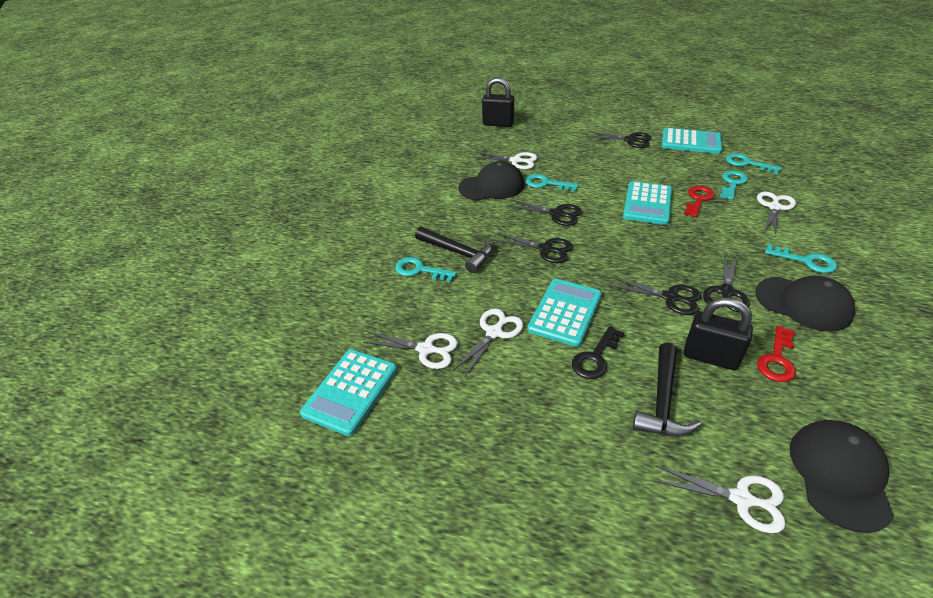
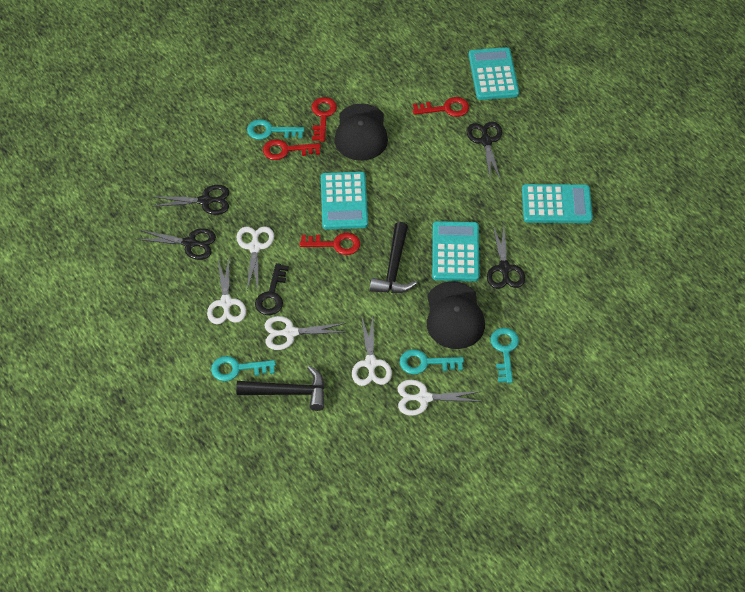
black cap: [458,161,524,201] [755,276,855,332] [790,420,894,533] = 3 -> [334,103,388,161] [427,281,485,349] = 2
black padlock: [482,77,514,127] [684,298,753,370] = 2 -> none = 0
black scissors: [493,233,573,263] [508,200,582,226] [587,131,652,148] [609,277,702,315] [703,255,750,312] = 5 -> [136,228,216,260] [152,185,229,215] [467,121,502,180] [487,226,525,289] = 4
red key: [684,186,715,217] [757,326,796,382] = 2 -> [263,139,321,160] [300,233,360,255] [311,97,337,142] [413,97,469,117] = 4
turquoise key: [395,257,457,282] [525,174,579,192] [720,170,748,200] [726,153,782,174] [765,244,837,273] = 5 -> [211,356,276,381] [247,119,304,140] [400,349,464,374] [490,328,519,383] = 4

